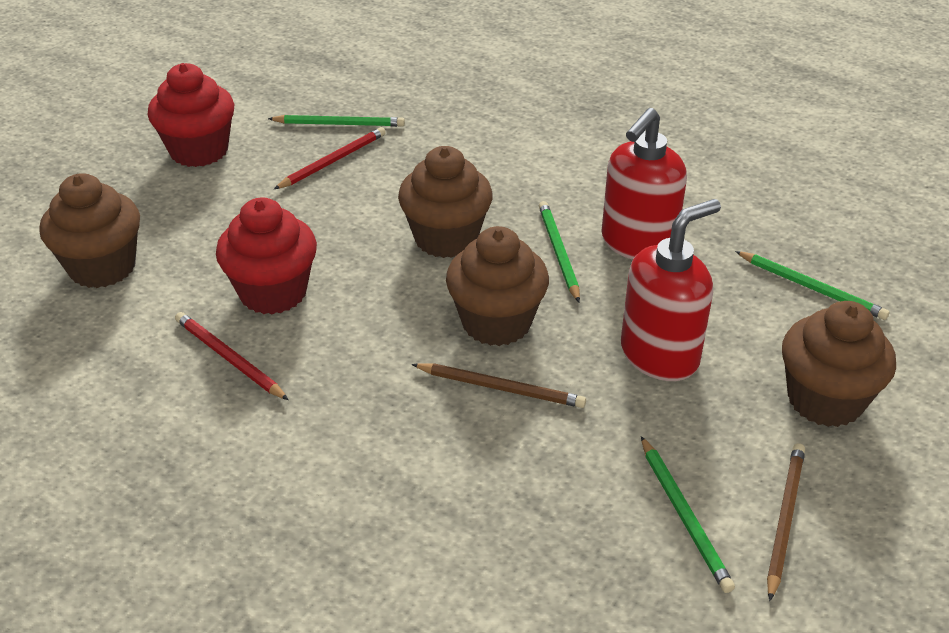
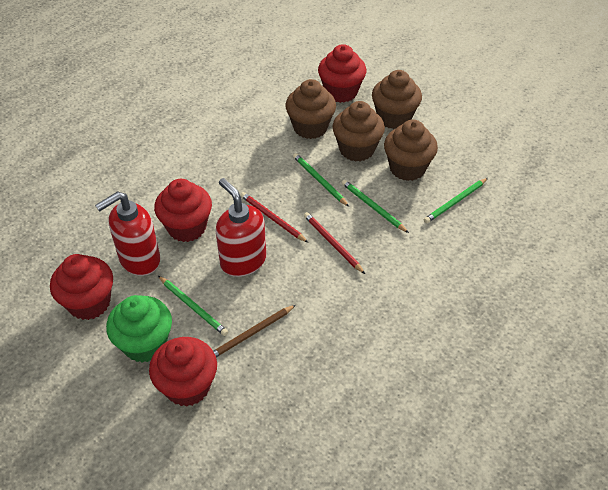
brown pencil: [411,363,586,408] [767,443,805,601] = 2 -> [213,305,296,357] = 1
green cupcake: none = 0 -> [106,295,172,363] = 1
red cupcake: [148,63,234,167] [216,197,317,314] = 2 -> [50,254,113,320] [149,337,217,407] [154,179,212,242] [318,44,367,103] = 4

